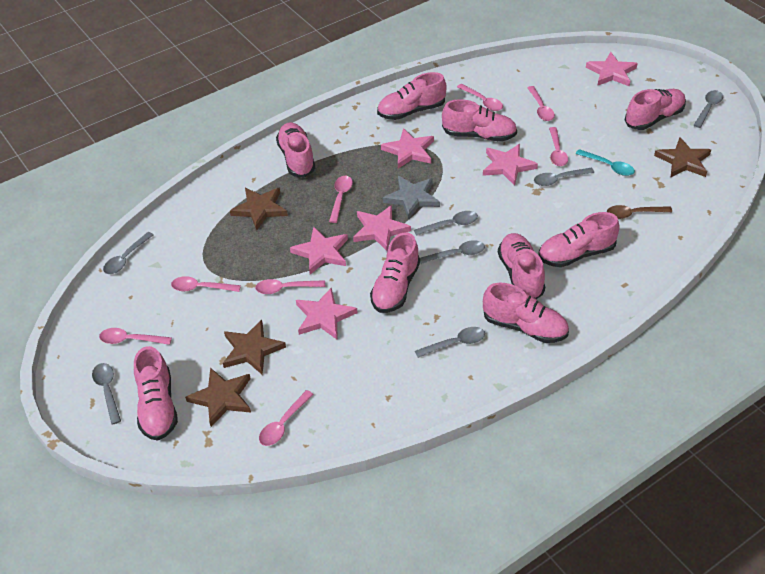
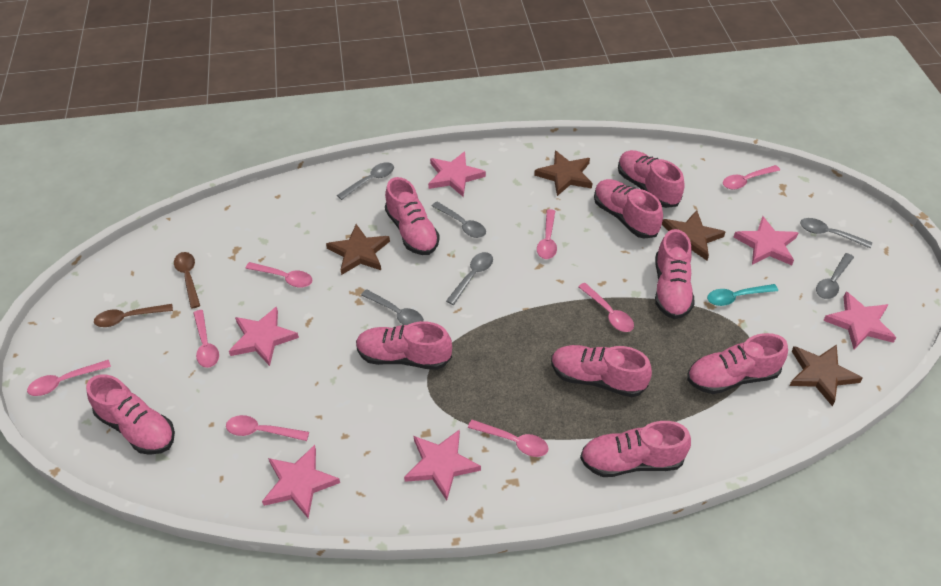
brown spoon: [607,205,672,219] = 1 -> [94,304,173,327] [174,252,200,309] = 2
grey spoon: [92,363,121,425] [103,232,154,274] [414,211,478,236] [415,327,485,358] [420,240,485,264] [534,168,594,186] [694,90,723,128] = 7 -> [337,162,394,200] [361,289,424,325] [432,202,486,238] [446,252,493,305] [800,218,872,248] [816,253,854,299] = 6
grey star: [383,176,440,219] = 1 -> none = 0

